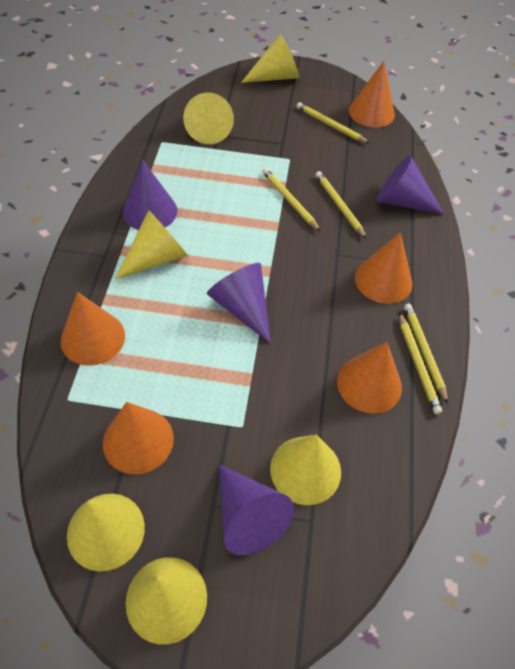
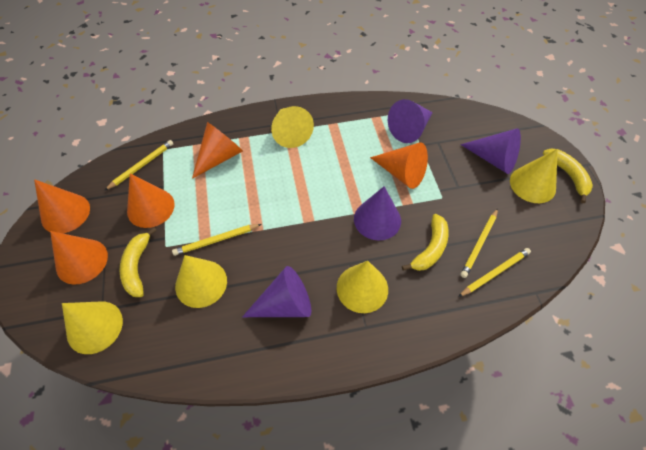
yellow banana: none = 0 -> [120,227,157,297] [402,214,449,271] [543,148,593,203] = 3
yellow cone: [67,494,145,571] [115,210,188,279] [126,557,207,645] [183,93,234,144] [241,34,299,83] [270,434,341,505] = 6 -> [62,302,123,354] [175,255,227,308] [271,106,314,148] [337,261,388,313] [510,149,558,203] = 5
yellow pencil: [262,168,320,231] [296,102,369,143] [315,171,367,239] [399,313,442,414] [404,304,448,404] = 5 -> [104,140,173,191] [172,224,261,256] [458,248,531,297] [460,209,498,278] = 4

